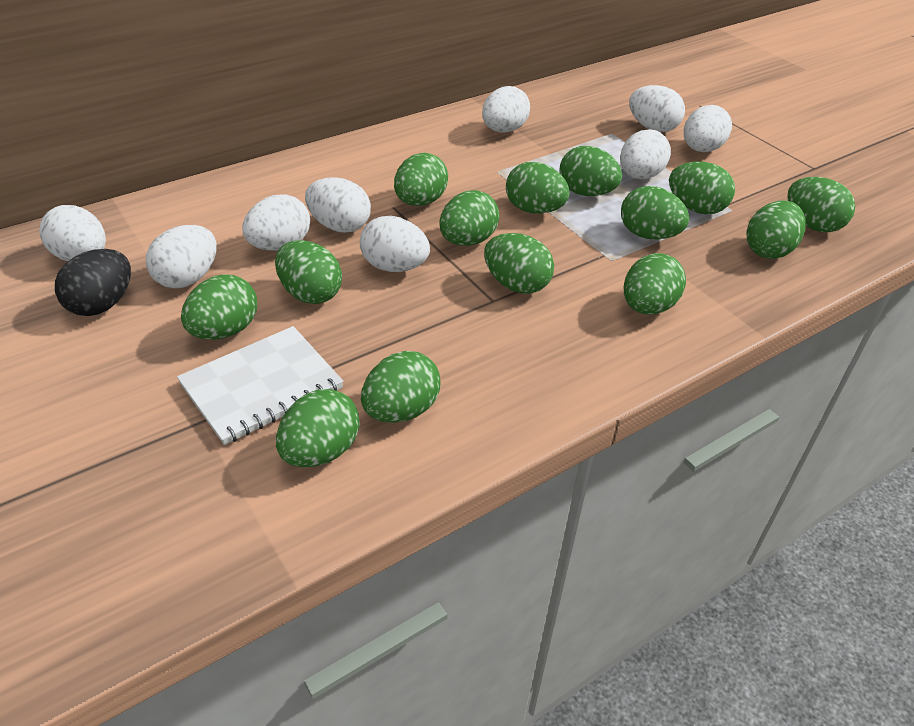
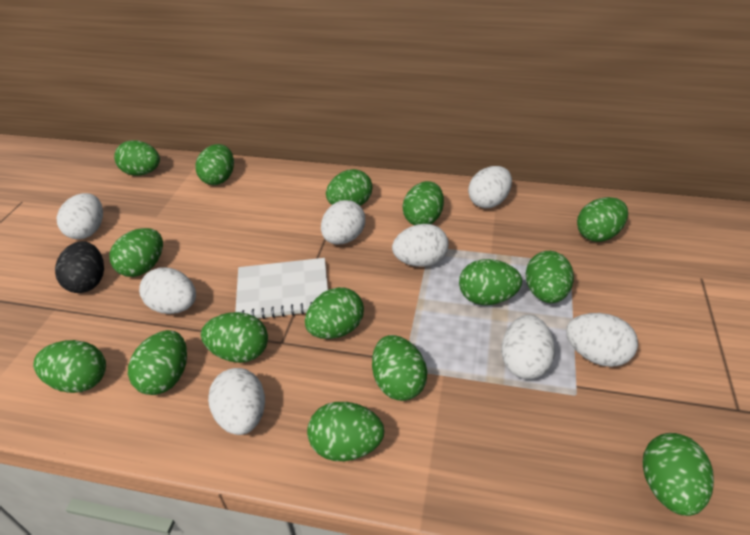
green egg: [181,274,257,340] [275,240,342,304] [276,389,360,468] [361,351,441,423] [394,153,448,206] [439,190,500,246] [484,233,554,294] [506,162,570,214] [559,146,622,196] [621,186,689,240] [624,253,686,315] [669,162,735,214] [746,201,806,259] [787,177,855,232] = 14 -> [33,340,106,393] [110,228,163,277] [114,140,160,176] [128,330,187,395] [195,144,234,185] [201,312,268,363] [305,287,364,339] [307,402,384,461] [326,169,372,206] [372,335,427,401] [403,181,444,225] [459,259,522,305] [526,251,574,303] [577,197,628,242] [643,433,714,516] = 15
white egg: [39,205,106,261] [146,225,217,288] [242,194,310,251] [305,177,371,233] [360,216,430,272] [482,86,530,133] [620,129,671,179] [629,85,685,132] [684,105,732,152] = 9 -> [57,193,103,239] [139,268,196,314] [208,368,265,435] [321,200,365,244] [392,224,449,267] [468,166,512,208] [501,315,555,379] [566,313,638,367] = 8

